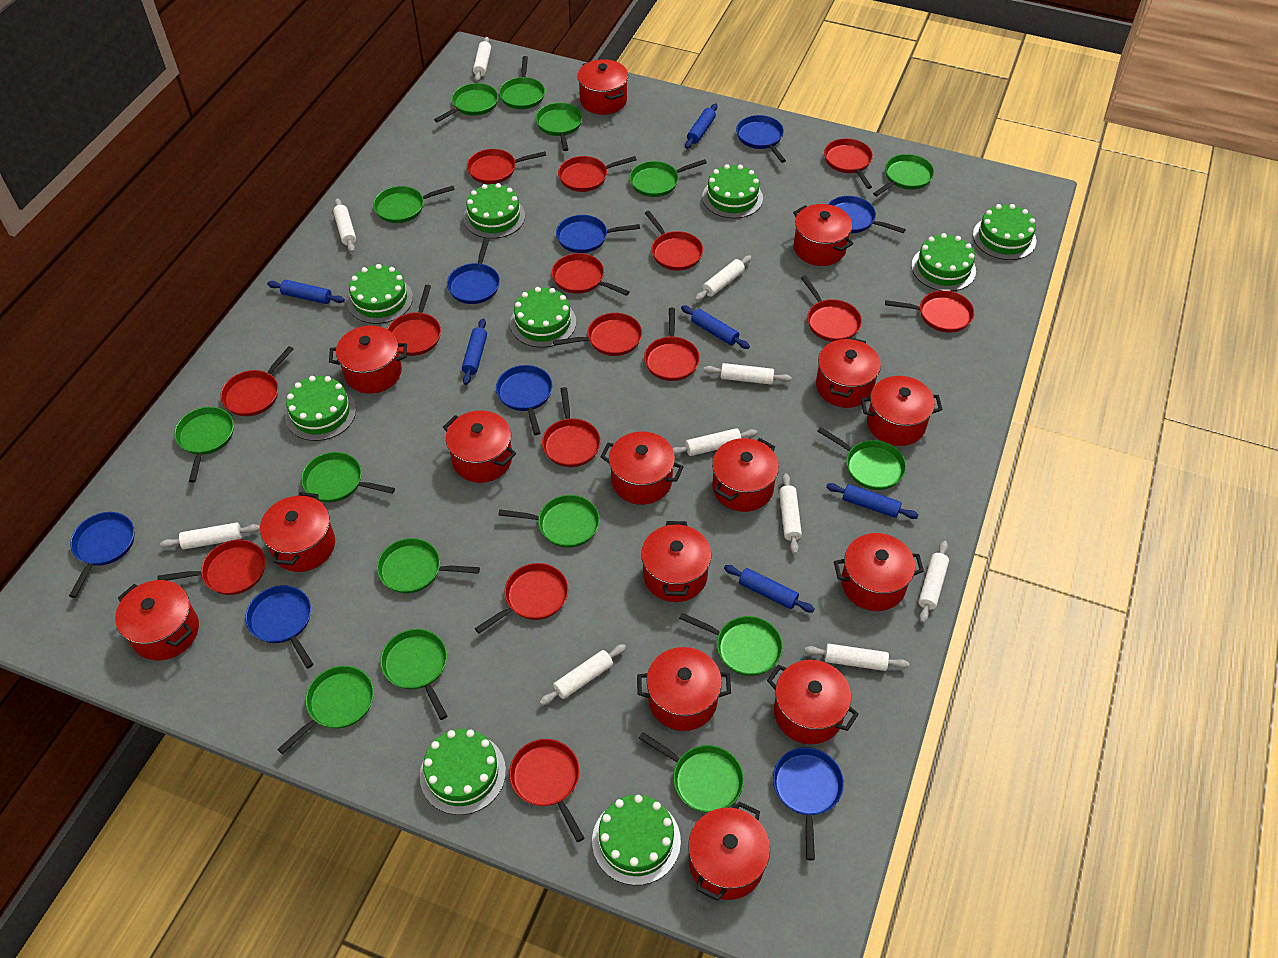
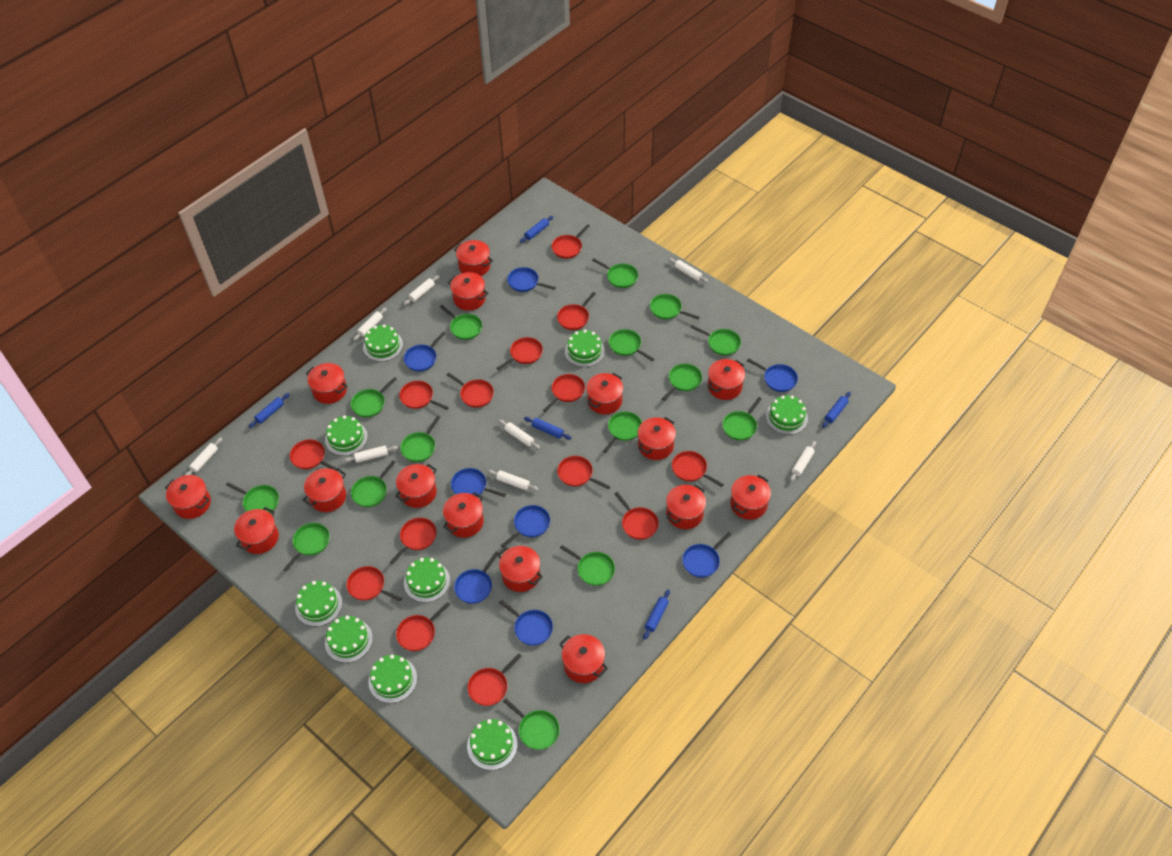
blue rolling pin: [267,280,345,304] [462,318,487,385] [681,305,750,349] [685,103,717,149] [724,565,815,612] [826,483,918,519] = 6 -> [248,393,290,428] [520,216,553,243] [524,417,572,440] [643,589,670,640] [822,392,851,428] = 5
red pan: [157,540,265,595] [220,346,293,416] [387,285,441,356] [467,149,546,184] [475,563,568,633] [509,739,584,842] [542,387,601,467] [552,253,630,296] [553,313,642,356] [558,156,637,192] [644,308,700,381] [645,211,703,271] [801,276,862,342] [824,138,873,189] [885,290,974,332] = 15 -> [290,439,338,472] [346,566,403,602] [390,518,437,565] [396,602,450,651] [399,381,449,410] [446,372,494,408] [467,653,521,706] [497,337,543,370] [543,374,585,412] [551,224,590,259] [557,292,596,330] [557,456,610,489] [614,492,659,540] [672,451,724,487] = 14
white rolling pin: [160,523,260,549] [333,198,356,252] [473,37,491,82] [540,644,626,705] [673,428,757,456] [695,255,752,301] [704,363,792,385] [779,473,802,554] [805,644,909,671] [919,541,949,623] = 10 -> [185,437,222,475] [344,445,398,463] [353,307,387,341] [404,275,439,305] [488,470,539,491] [499,420,540,449] [669,258,708,283] [790,441,816,482] = 8

